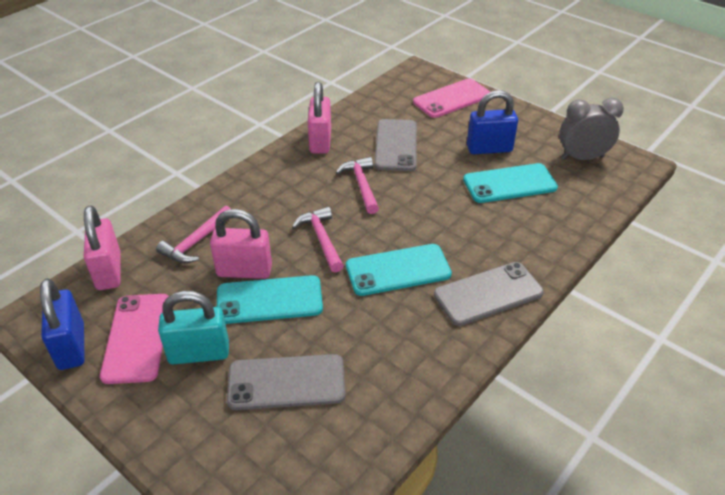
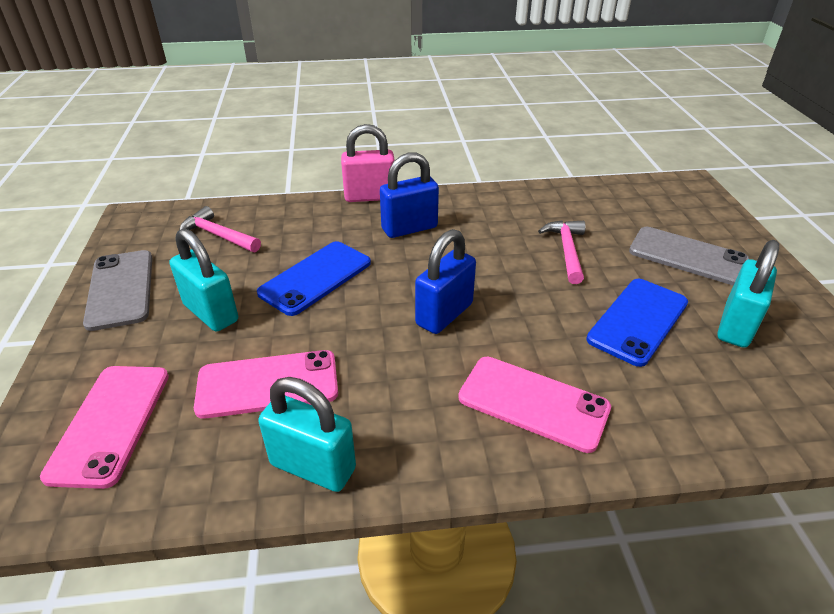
blue phone: none = 0 -> [257,241,371,316] [586,279,688,367] = 2
grey clock: [559,98,624,160] = 1 -> none = 0
grey phone: [227,354,346,410] [375,119,417,171] [434,262,544,326] = 3 -> [83,250,152,331] [629,227,750,285] = 2
pink hammer: [156,206,231,263] [292,207,344,272] [336,157,379,214] = 3 -> [179,206,261,252] [538,220,586,284] = 2
pink padlock: [84,206,121,290] [210,209,272,279] [308,82,331,154] = 3 -> [341,124,395,202] = 1
pink phone: [100,294,169,384] [413,78,490,118] = 2 -> [40,366,169,489] [194,350,338,419] [458,357,611,453] = 3
turquoise padlock: [158,291,229,365] = 1 -> [170,228,238,332] [258,377,356,492] [717,240,779,348] = 3
turquoise phone: [217,275,323,324] [346,244,452,296] [463,163,558,203] = 3 -> none = 0

